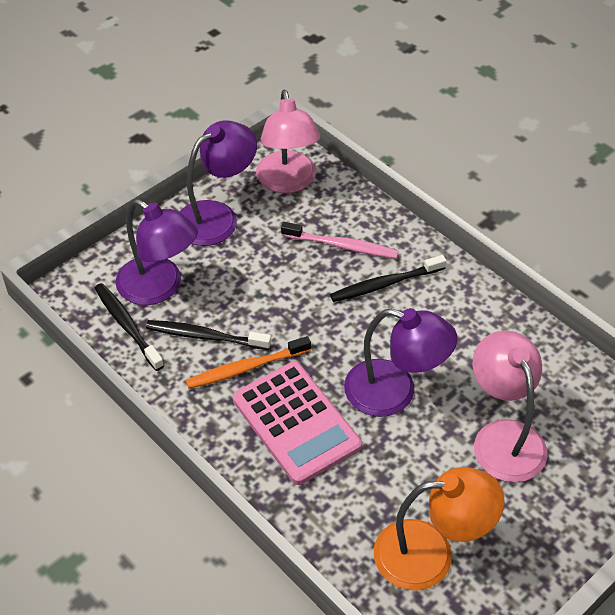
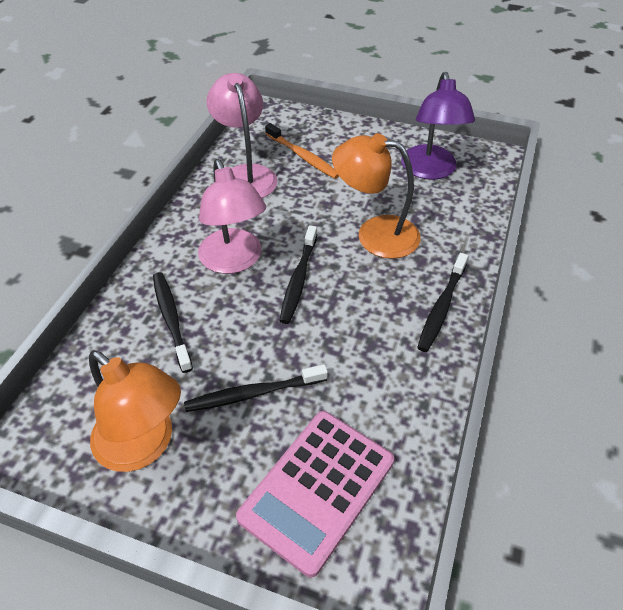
black toothbrush: [95,283,164,371] [146,320,271,350] [330,255,447,302] = 3 -> [153,272,193,373] [184,364,328,412] [280,225,317,324] [417,253,468,352] = 4
orange lamp: [374,467,505,591] = 1 -> [89,350,181,472] [332,133,421,259] = 2
pink toothbrush: [281,222,399,259] = 1 -> none = 0
purple lamp: [116,199,198,305] [180,120,257,246] [344,308,458,417] = 3 -> [401,72,475,180] = 1

